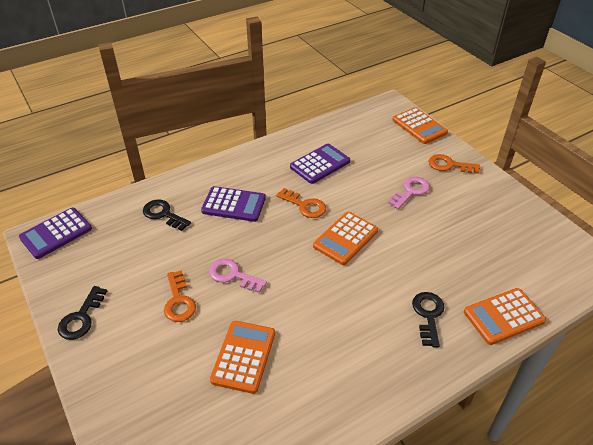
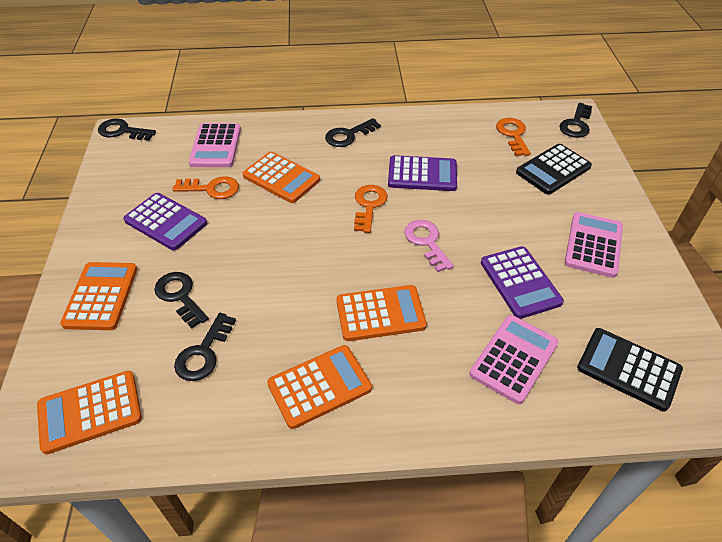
black calculator: none = 0 -> [516,144,592,195] [577,328,683,411] = 2
black key: [58,286,107,340] [143,199,191,231] [412,292,444,347] = 3 -> [98,118,156,141] [154,272,209,328] [174,313,236,381] [325,118,381,147] [560,103,592,138] = 5
orange calculator: [210,321,275,394] [313,212,378,265] [392,107,448,144] [464,288,546,345] = 4 -> [37,371,142,454] [60,262,137,330] [243,152,320,203] [267,345,372,429] [336,285,427,341] = 5
pink calculator: none = 0 -> [189,123,241,167] [469,315,559,404] [565,212,623,278] = 3
pink key: [209,259,267,293] [388,177,430,209] = 2 -> [404,220,454,272] = 1

